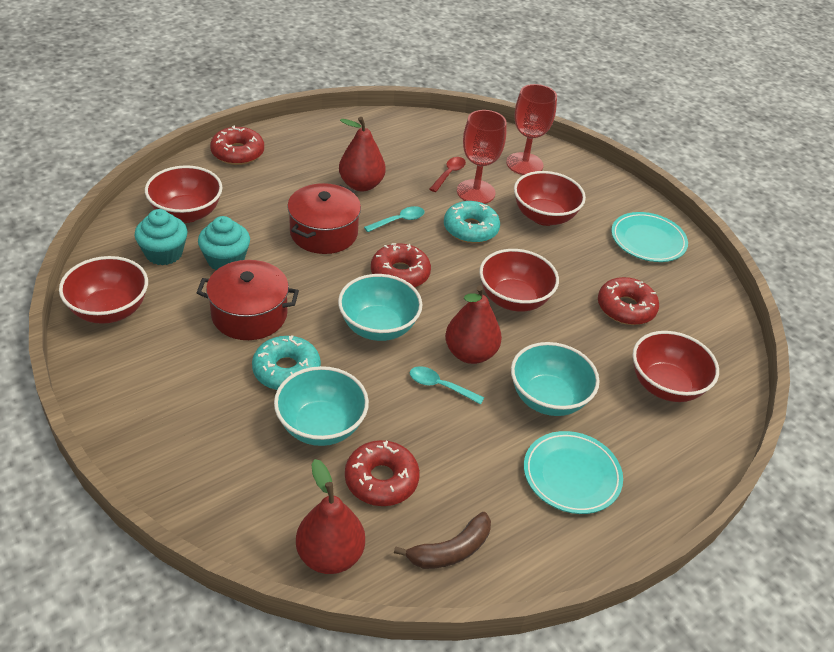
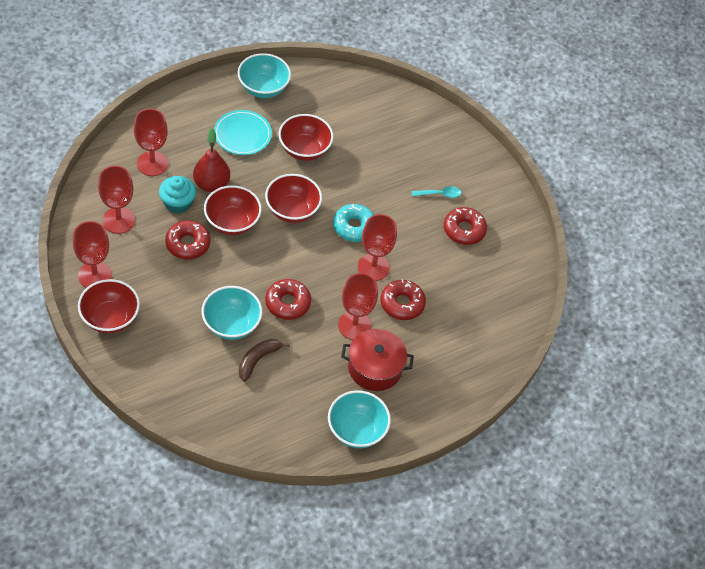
red bowl: [59,256,148,324] [145,165,222,223] [479,249,559,312] [514,171,586,226] [633,331,719,402] = 5 -> [78,279,140,334] [204,185,262,235] [265,174,322,223] [279,114,333,161] = 4
red goblet: [457,110,507,204] [506,84,557,175] = 2 -> [73,221,112,288] [98,166,135,234] [134,109,168,176] [338,273,378,340] [358,214,397,281] = 5
red pear: [296,459,365,574] [339,117,386,191] [445,285,502,364] = 3 -> [193,128,230,192] = 1
red pot: [197,260,299,340] [287,183,361,254] = 2 -> [341,329,414,391] = 1
red spoon: [430,157,466,192] = 1 -> none = 0
turquoise cupcake: [134,209,187,265] [198,216,250,270] = 2 -> [159,176,196,213] = 1
turquoise donut: [252,335,321,390] [444,201,500,243] = 2 -> [333,204,374,242] = 1
turquoise plate: [524,431,623,514] [611,212,688,262] = 2 -> [214,110,272,155] = 1
turquoise spoon: [364,206,425,232] [410,366,484,404] = 2 -> [411,186,461,198] = 1

